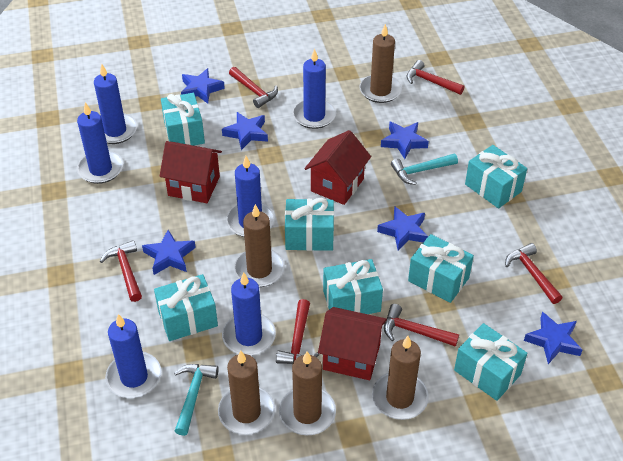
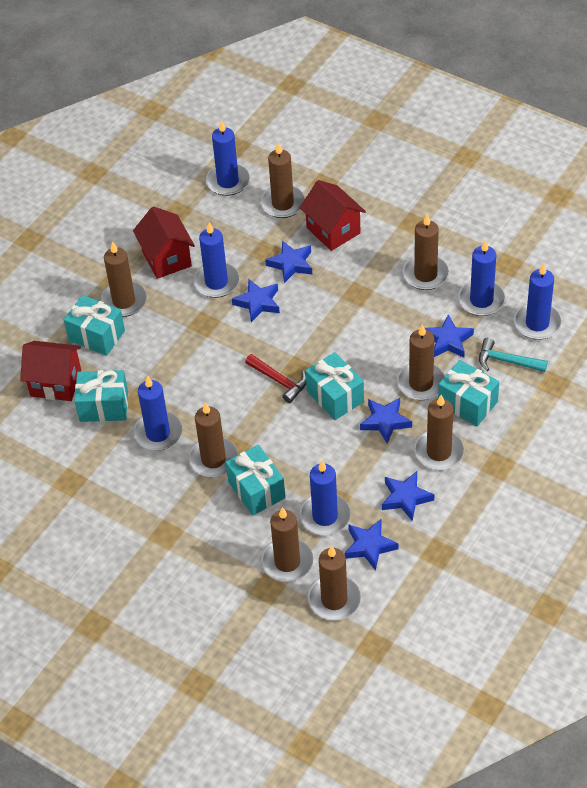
brown candle: [218,350,275,435] [234,204,285,287] [279,351,336,435] [359,24,402,103] [372,336,429,420] = 5 -> [100,241,147,317] [188,402,238,477] [260,142,305,218] [261,507,314,582] [308,546,361,621] [397,324,445,400] [402,214,449,290] [414,395,465,470] = 8
red hammer: [100,240,142,302] [229,67,278,108] [276,299,319,364] [384,304,459,347] [407,60,465,95] [505,243,563,304] = 6 -> [245,354,306,403] = 1
turquoise gift: [154,274,218,341] [161,93,205,146] [285,198,334,251] [323,259,383,314] [408,234,474,303] [454,323,527,401] [465,145,527,209] = 7 -> [64,295,125,356] [75,370,128,422] [226,445,285,516] [305,352,364,420] [438,360,499,426] = 5
turquoise hammer: [174,364,219,436] [391,154,458,185] = 2 -> [479,338,548,372] = 1

